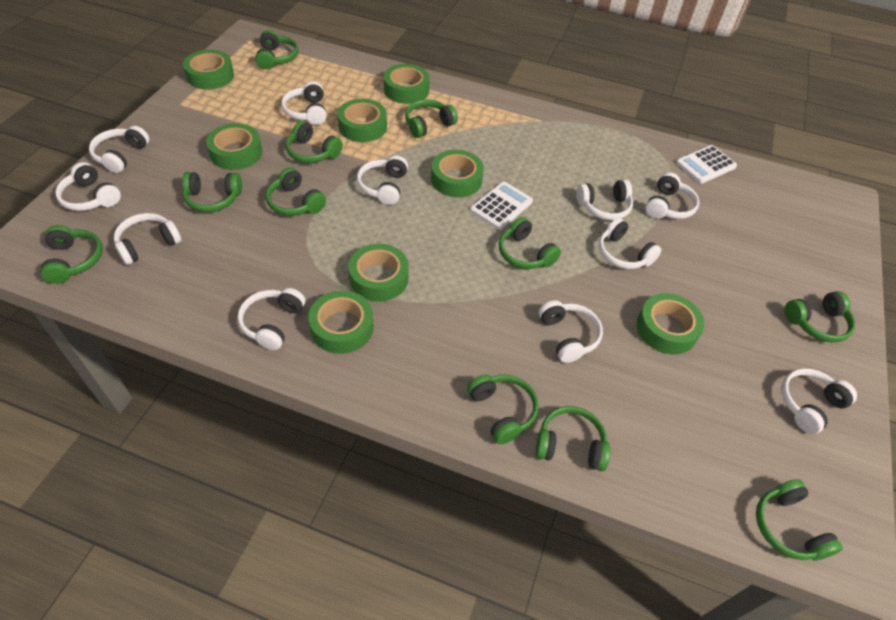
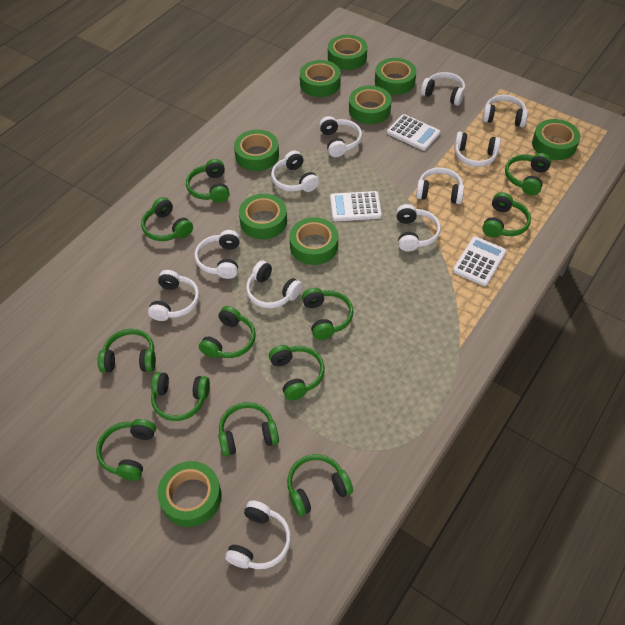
green headphones: [40,225,103,284] [182,172,242,213] [255,30,299,69] [266,168,326,216] [286,121,343,163] [405,99,458,138] [467,375,539,444] [499,217,561,269] [535,406,610,471] [756,479,843,560] [784,291,855,343] = 11 -> [96,419,156,481] [98,329,156,373] [141,197,193,241] [151,372,210,421] [186,159,229,203] [199,306,256,358] [218,402,279,456] [269,345,325,401] [287,454,353,516] [302,288,353,340] [482,192,531,238] [505,153,551,195] = 12
green tape: [183,50,234,90] [206,123,262,170] [308,290,374,354] [337,99,387,142] [348,244,409,301] [384,64,430,104] [431,150,484,197] [637,293,705,354] = 8 -> [158,461,222,527] [234,130,279,171] [239,194,287,240] [289,217,338,265] [300,60,341,97] [328,35,367,70] [349,86,392,124] [375,58,416,95] [532,119,580,160] = 9
white calculator: [470,182,533,230] [676,145,737,184] = 2 -> [330,191,382,221] [387,114,441,151] [453,236,507,286] = 3

